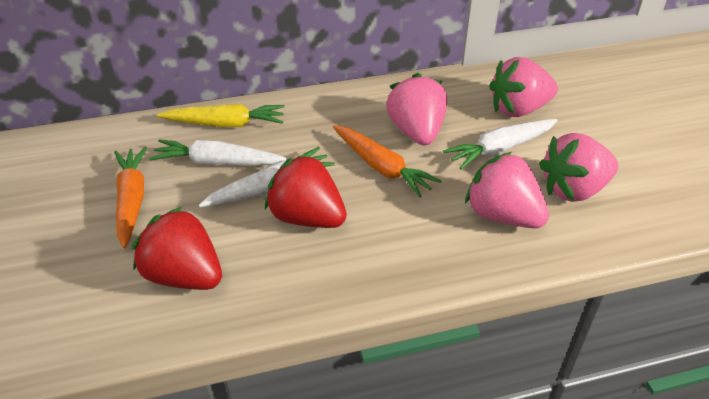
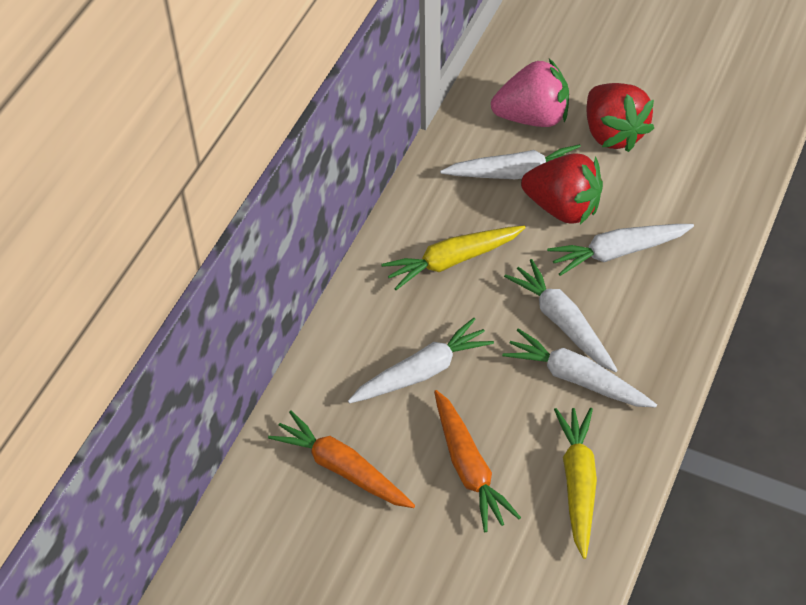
pink strawberry: [386,73,447,145] [465,152,549,228] [489,57,558,117] [539,133,618,202] = 4 -> [491,59,569,127] = 1
white carrot: [149,139,287,166] [199,147,335,207] [443,119,558,169] = 3 -> [348,318,494,404] [440,144,581,179] [502,328,657,408] [504,259,618,372] [547,224,694,276] = 5
yellow carrot: [157,104,285,127] = 1 -> [381,226,525,290] [554,408,597,559] = 2

